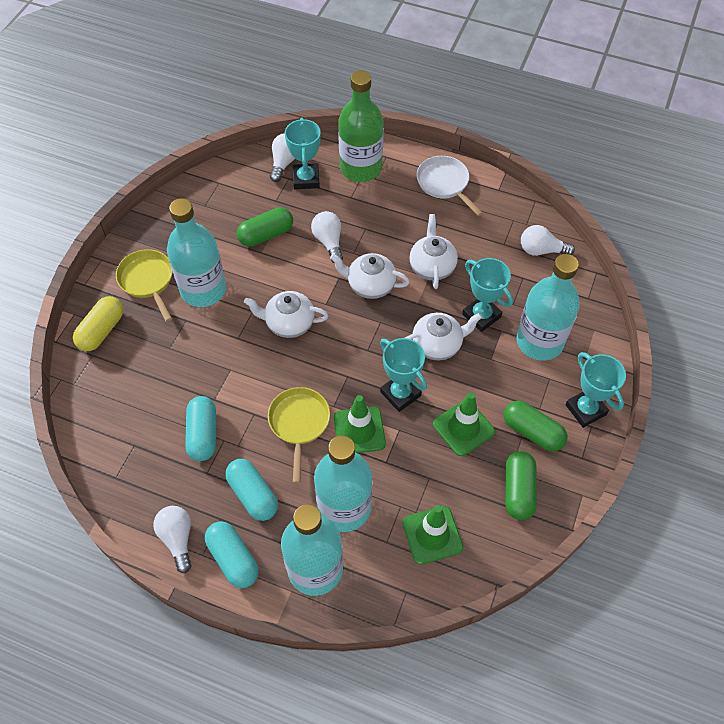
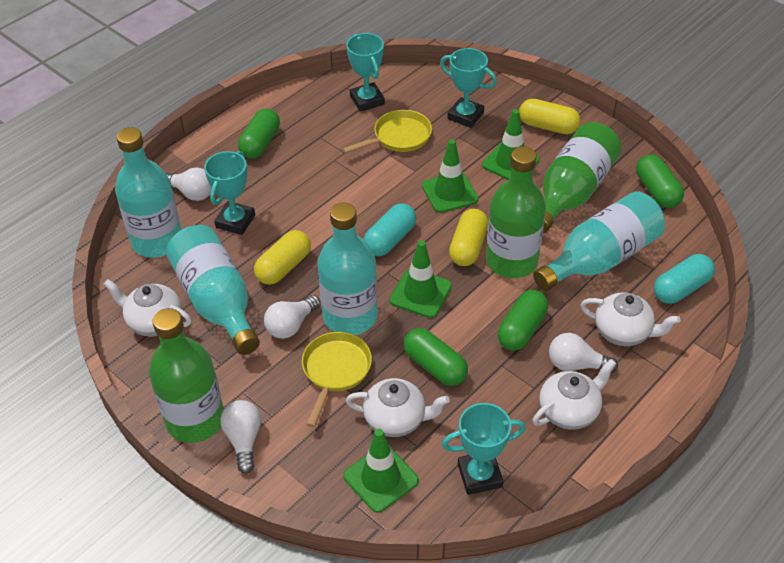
green bottle: [338,70,384,182] = 1 -> [149,308,224,443] [486,146,546,278] [543,122,622,233] = 3
green capsule: [237,207,293,247] [504,401,568,452] [505,451,537,520] = 3 -> [238,108,280,159] [404,328,468,386] [498,290,548,351] [636,155,684,208] = 4
green traffic cone: [334,395,386,453] [402,505,463,565] [433,392,495,456] = 3 -> [343,429,419,513] [390,241,452,318] [422,139,478,213] [482,109,540,180] = 4
turquoise capsule: [185,396,216,461] [205,521,259,588] [225,459,278,521] = 3 -> [364,203,416,256] [654,254,715,304] = 2
white pan: [417,156,483,216] = 1 -> none = 0
yellow capsule: [73,296,124,351] = 1 -> [254,230,311,285] [449,209,488,266] [519,99,581,134] = 3

